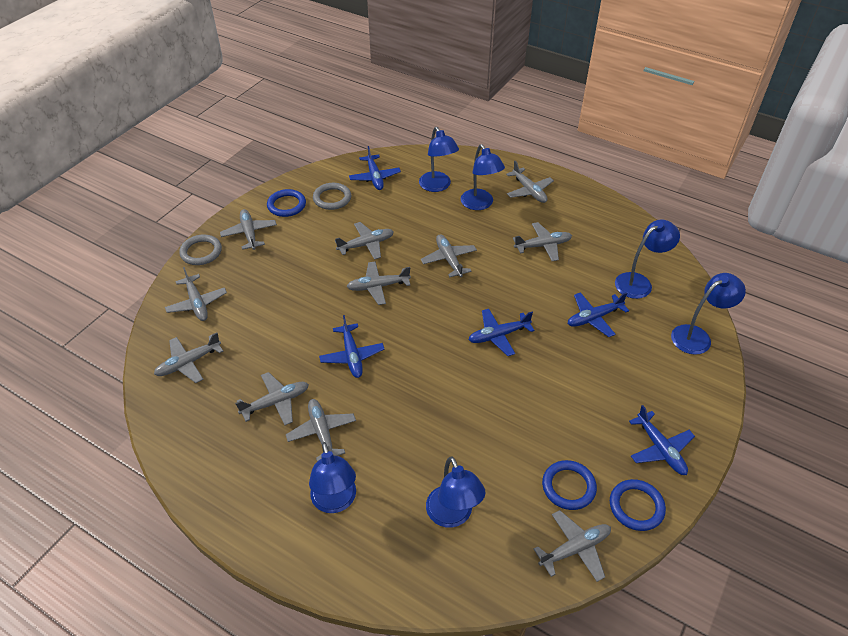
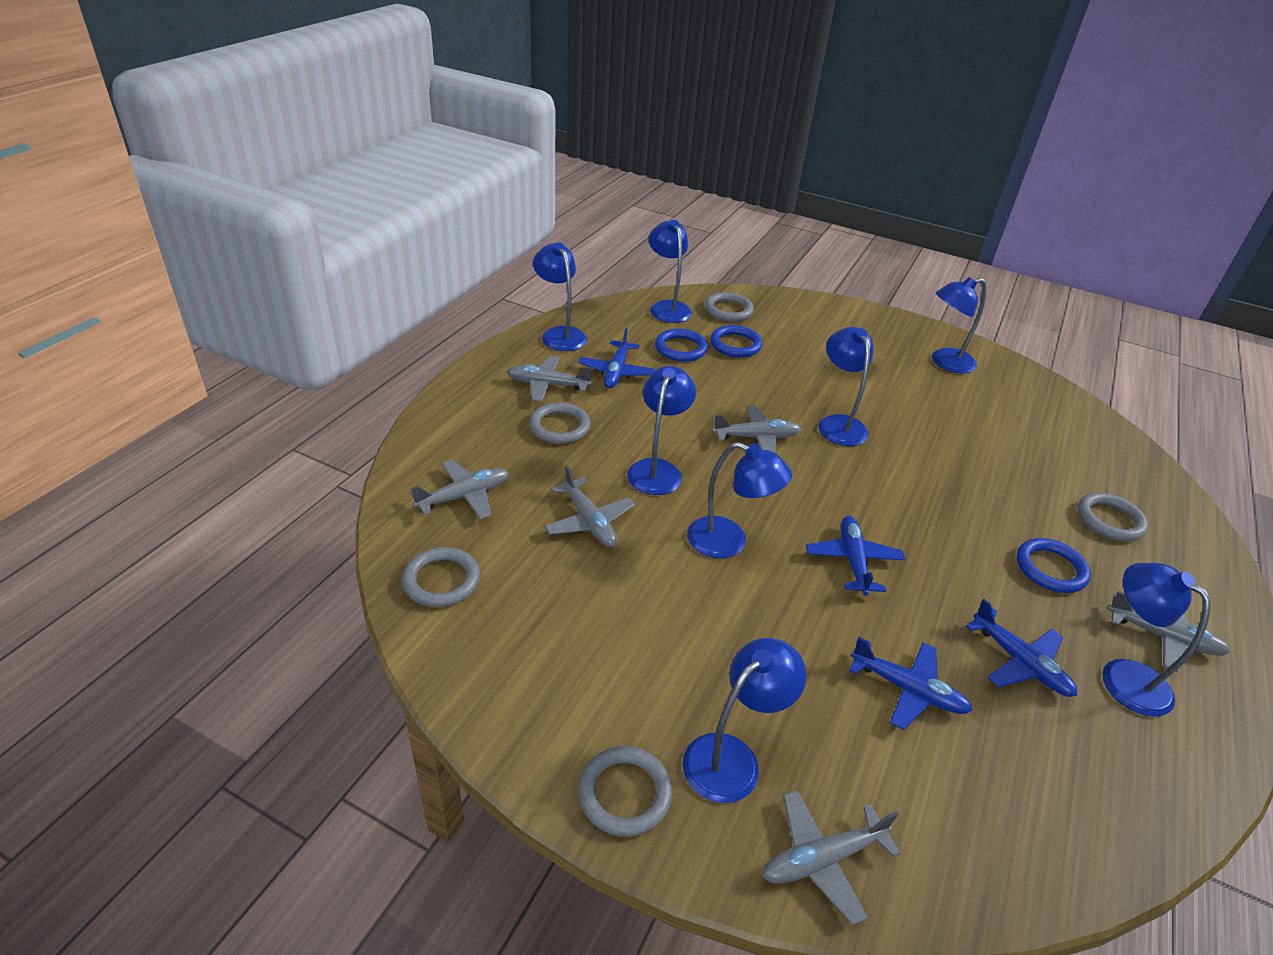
blue lamp: [309,442,356,513] [419,127,459,192] [426,456,486,528] [461,144,505,210] [615,220,680,299] [671,273,746,355] = 6 -> [533,243,587,351] [627,366,696,495] [649,220,692,323] [683,638,807,803] [687,442,792,558] [818,327,874,446] [932,277,986,374] [1102,563,1211,717] = 8
blue plane: [319,315,385,378] [349,146,401,190] [469,309,535,356] [568,292,629,337] [629,405,695,475] = 5 -> [578,328,655,388] [806,516,905,596] [849,637,973,730] [966,599,1077,697] = 4
grey plane: [154,332,223,383] [165,267,227,321] [220,209,277,250] [235,372,309,425] [286,399,356,461] [335,222,394,260] [347,261,411,305] [421,234,477,277] [506,161,554,203] [513,222,572,261] [534,510,611,582] = 11 -> [410,460,509,520] [507,356,592,402] [544,465,635,547] [712,405,801,452] [762,790,901,925] [1107,591,1231,672] = 6
grey ring: [179,234,222,265] [313,183,351,210] = 2 -> [402,547,480,607] [529,403,591,444] [578,746,672,837] [705,292,754,322] [1078,493,1148,541] = 5

